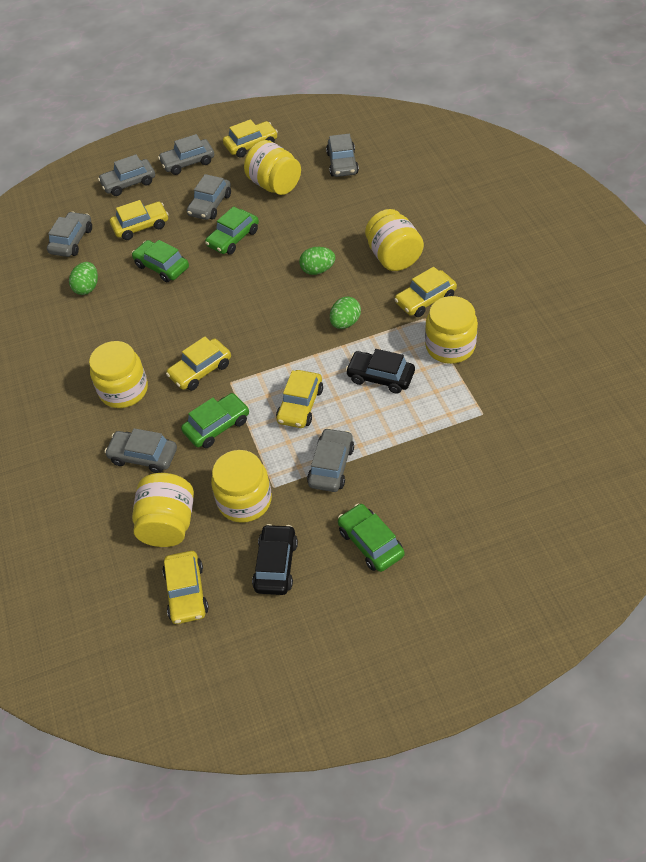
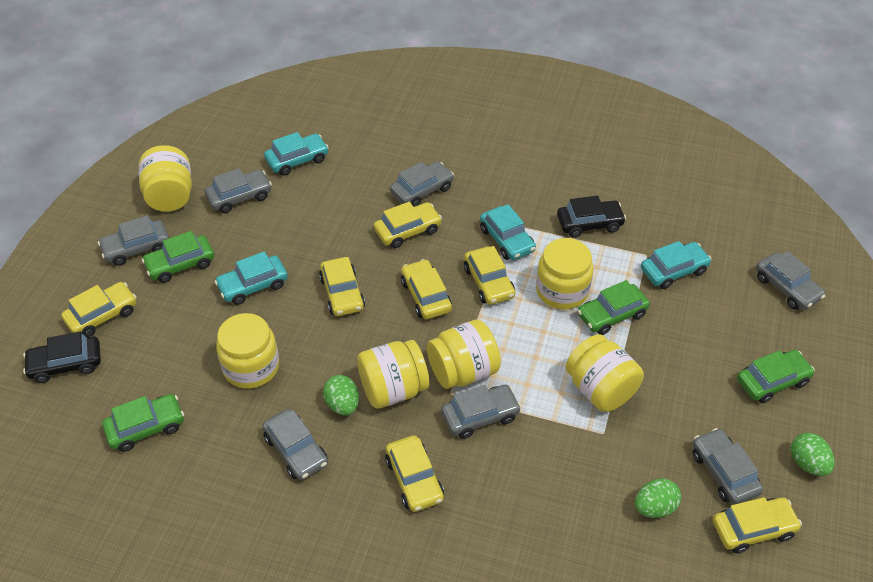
turquoise car: none = 0 -> [214,251,288,305] [264,132,329,176] [480,204,536,260] [641,241,711,289] = 4
yellow car: [110,200,169,240] [162,551,209,624] [166,336,231,391] [223,119,278,158] [276,370,323,428] [394,267,457,317] = 6 -> [61,282,137,337] [319,257,365,316] [374,202,442,248] [385,435,444,512] [401,259,452,319] [464,246,515,305] [713,497,802,553] = 7

